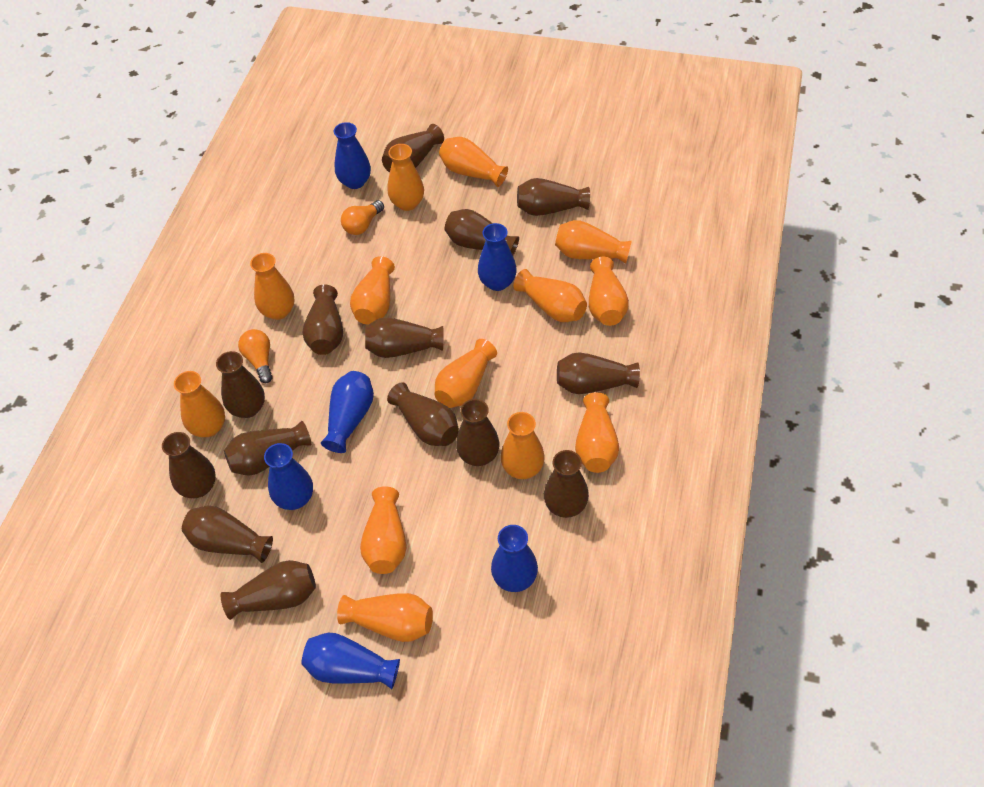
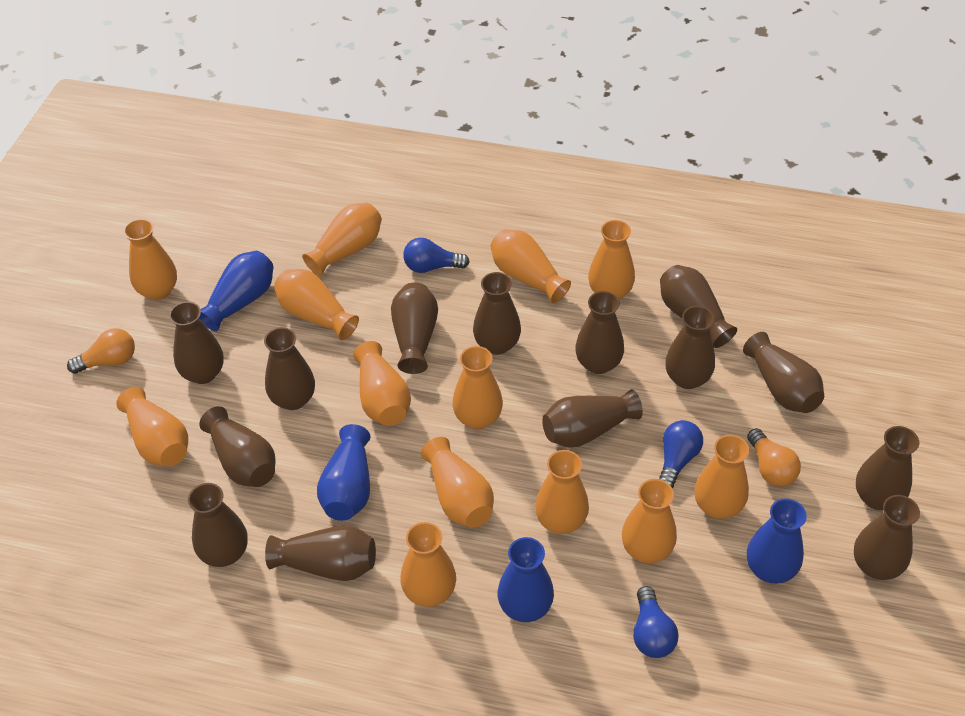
blue light bulb: none = 0 -> [403,238,469,273] [633,586,679,658] [659,420,703,488] = 3
blue vase: [264,443,313,510] [301,633,400,689] [321,371,374,453] [334,122,371,189] [478,223,517,291] [491,525,538,592] = 6 -> [199,251,274,332] [317,424,370,521] [497,537,554,622] [747,498,807,584] = 4

